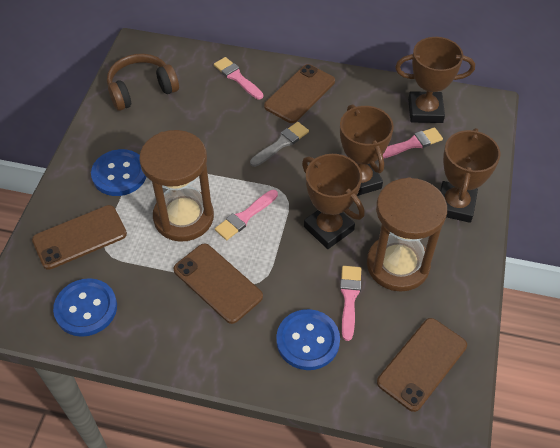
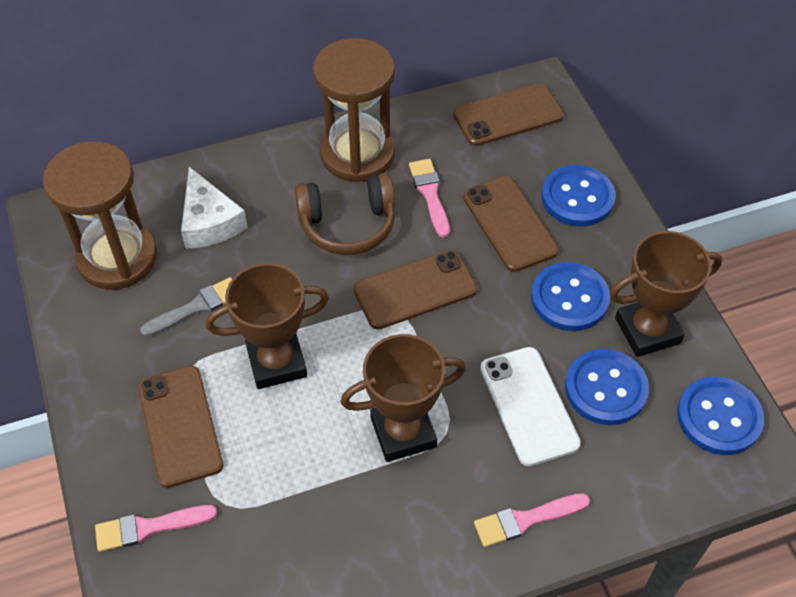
blue button: [53,278,117,337] [91,149,146,196] [276,309,340,370] = 3 -> [531,262,610,331] [542,165,615,227] [565,349,649,425] [677,377,764,455] = 4
brown trophy: [302,154,365,249] [340,104,394,196] [395,37,475,123] [440,128,500,223] = 4 -> [206,263,329,389] [341,334,466,462] [609,231,722,357] = 3
pink brush: [214,57,263,99] [215,190,278,240] [340,266,361,341] [383,127,443,159] = 4 -> [95,505,217,552] [409,159,450,237] [474,493,590,547] = 3
white cheese: none = 0 -> [181,167,248,249] = 1
white phone: none = 0 -> [480,347,581,466] = 1

